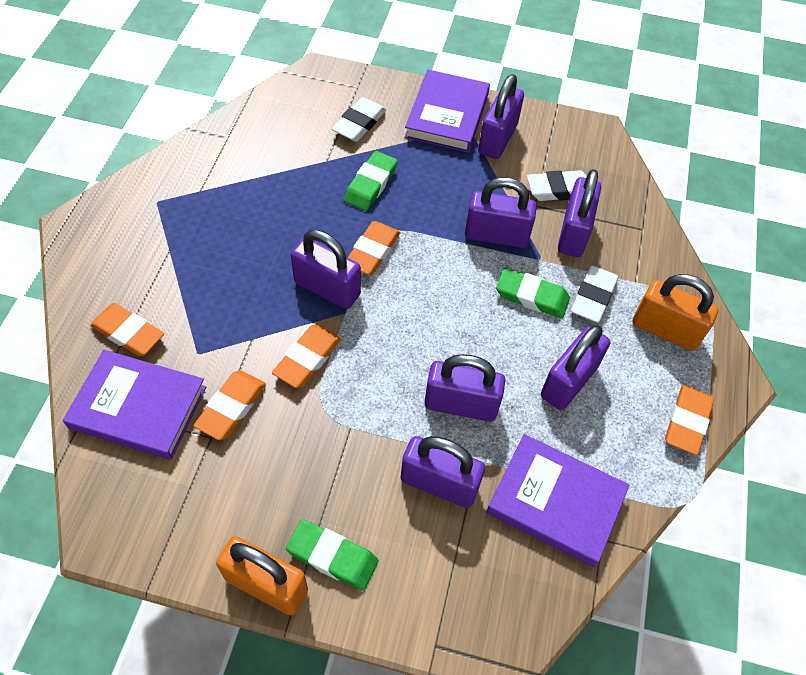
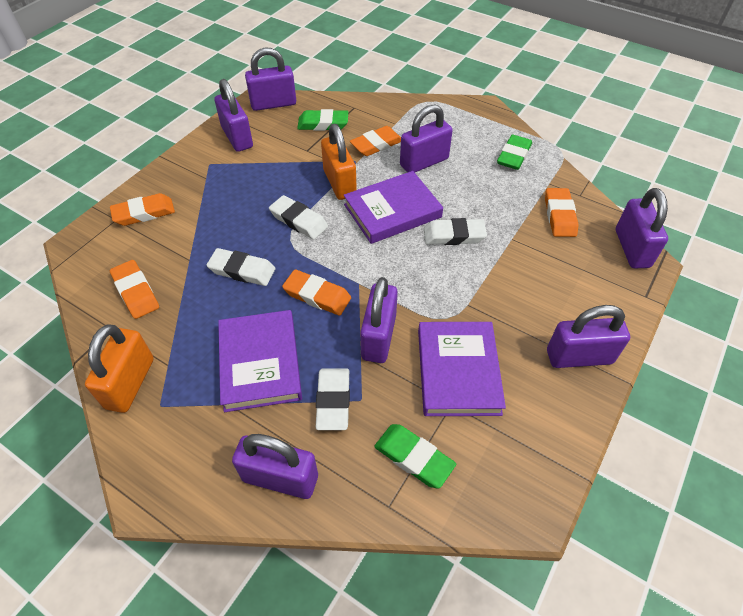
white eraser: [332,97,386,142] [527,170,587,201] [571,265,618,323] = 3 -> [207,248,275,286] [269,195,328,240] [316,368,350,430] [424,218,487,245] = 4

